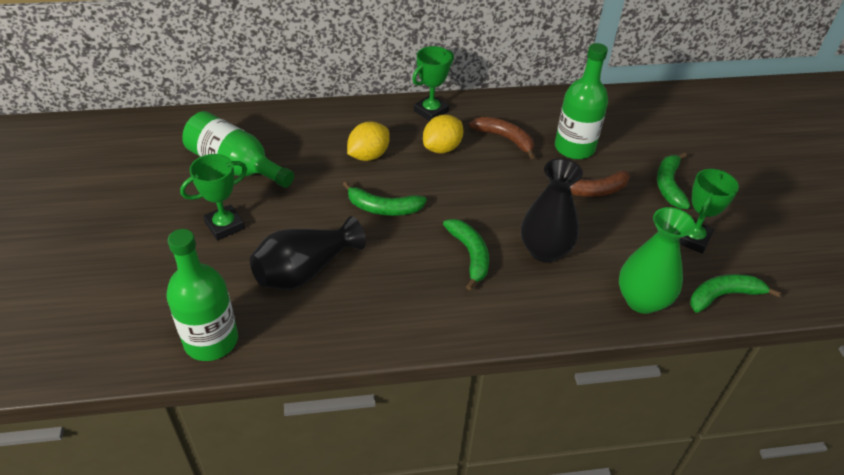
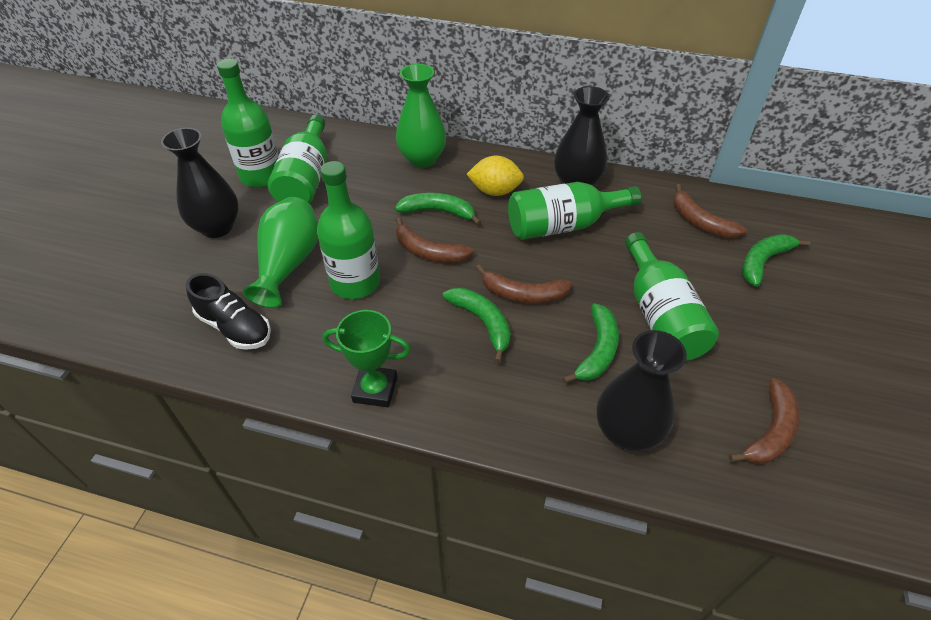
black shoe: none = 0 -> [186,273,271,350] = 1
black vase: [250,216,366,290] [521,158,583,263] = 2 -> [161,128,239,238] [554,86,610,186] [597,330,687,451] = 3
brown banana: [469,117,535,159] [547,170,630,197] = 2 -> [396,217,474,263] [476,264,572,304] [673,184,747,238] [729,378,799,464] = 4
green bottle: [166,229,238,361] [182,111,294,188] [555,43,608,159] = 3 -> [217,59,279,187] [268,115,327,204] [317,161,380,299] [508,182,641,240] [625,232,719,361] = 5
green trophy: [180,154,247,240] [412,46,454,121] [679,169,739,254] = 3 -> [323,310,411,407] = 1
green vase: [619,207,695,314] = 1 -> [243,197,318,308] [396,64,446,168] = 2
yellow lemon: [347,121,390,161] [423,115,464,153] = 2 -> [467,156,524,196] = 1

